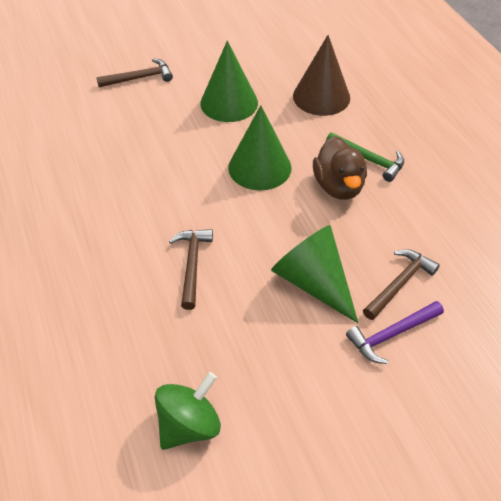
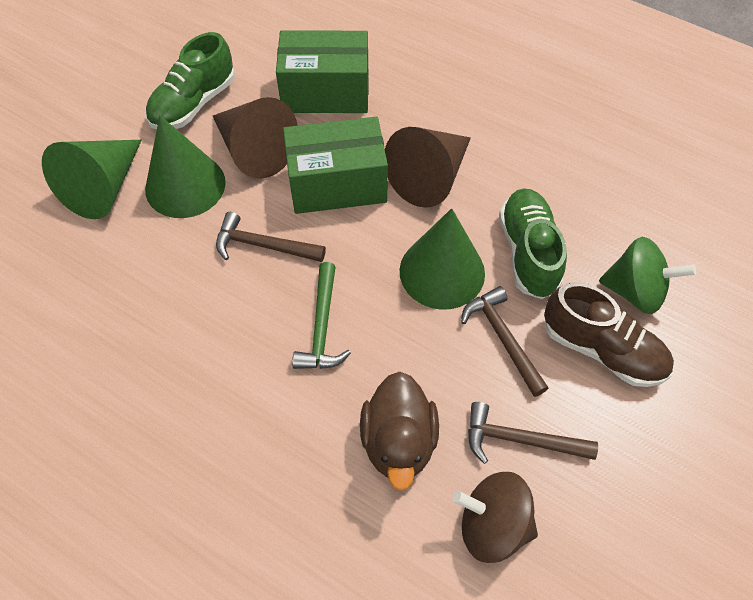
brown cone: [293,35,350,116] = 1 -> [213,97,298,179] [385,127,471,208] = 2
brown shoe: none = 0 -> [544,282,674,387] = 1
brown spinning top: none = 0 -> [452,472,538,563] = 1
green box: none = 0 -> [276,30,369,113] [283,117,388,214] = 2
green shoe: none = 0 -> [146,32,235,130] [499,188,567,299] = 2
purple hammer: [346,301,444,364] = 1 -> none = 0

